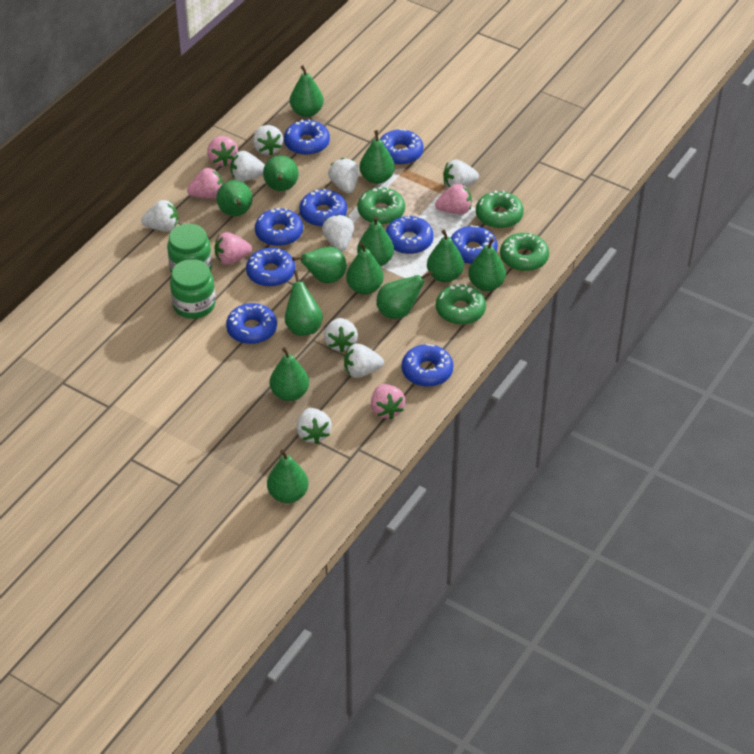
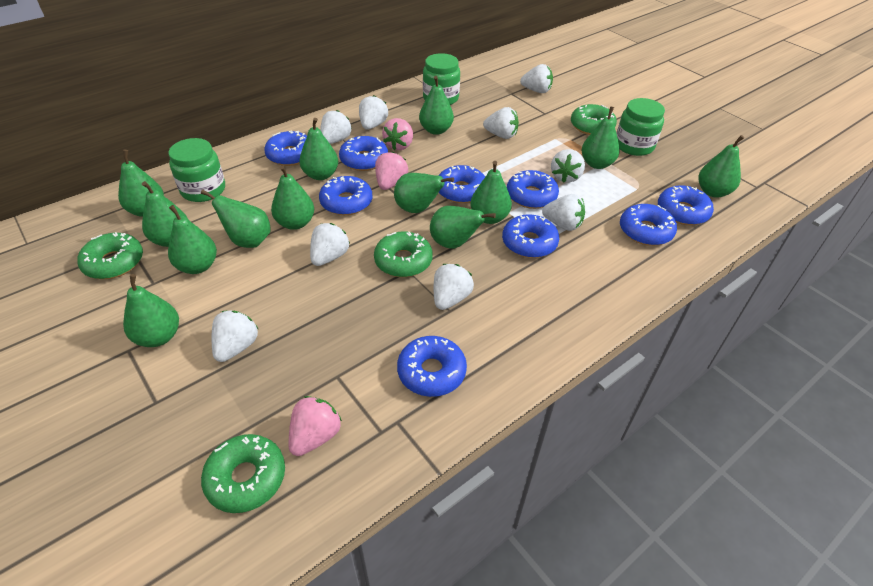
green jar: [167,224,212,273] [170,259,216,319] = 2 -> [168,138,225,202] [423,53,460,105] [617,98,665,156] = 3
pink strawberry: [187,168,223,198] [207,136,238,167] [215,232,252,265] [371,384,405,419] [435,183,472,214] = 5 -> [289,396,342,456] [375,151,408,190] [382,118,413,151] = 3

